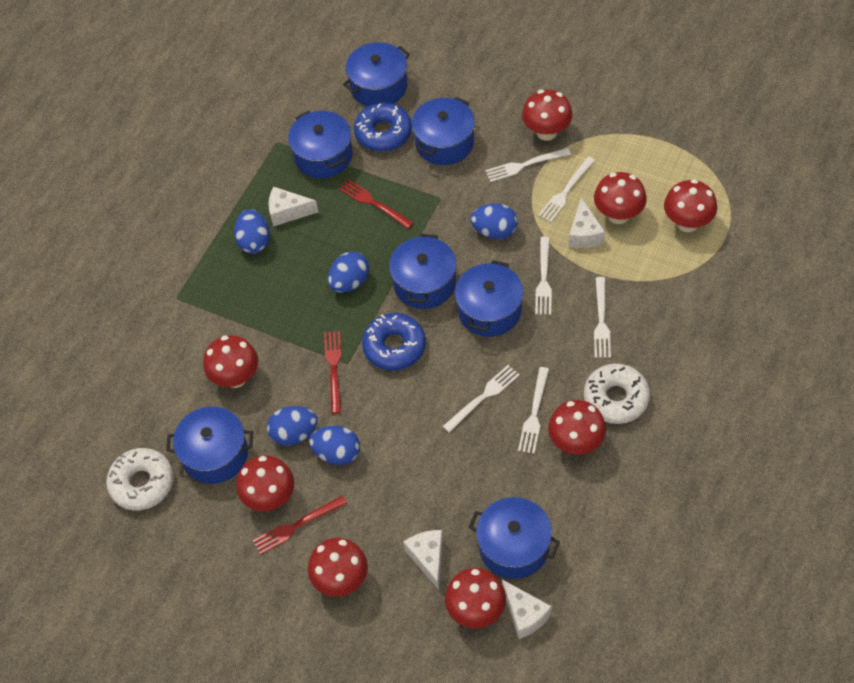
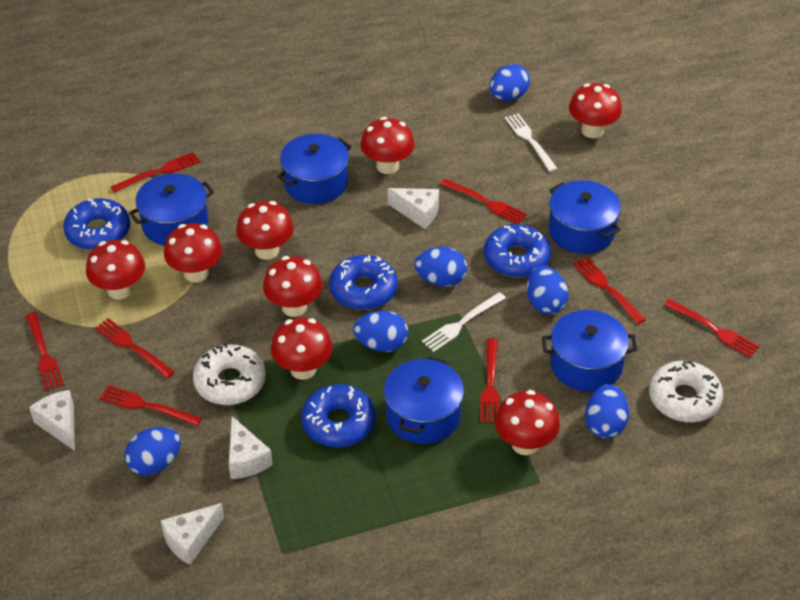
blue donut: [354,103,412,152] [362,313,426,370] = 2 -> [63,198,130,250] [301,384,376,447] [329,255,398,310] [484,224,551,278] = 4
blue egg: [234,209,270,254] [267,406,318,446] [309,426,360,465] [328,251,369,293] [470,203,518,239] = 5 -> [124,427,181,476] [353,311,408,352] [414,247,467,287] [489,64,530,101] [527,266,569,315] [585,384,629,438] = 6
blue pot: [166,406,253,484] [288,111,353,178] [343,42,410,106] [389,234,457,309] [412,97,475,165] [455,260,523,337] [469,497,560,579] = 7 -> [129,173,214,246] [277,134,351,204] [384,357,464,444] [542,310,637,392] [549,180,621,254] = 5
red fork: [253,495,347,555] [324,331,342,414] [339,179,413,229] = 3 -> [26,312,64,391] [95,318,174,378] [99,385,202,426] [111,152,200,193] [440,179,527,224] [480,338,499,423] [573,257,646,324] [664,299,760,358] = 8
white fork: [442,365,520,433] [485,148,571,182] [518,367,549,454] [535,237,552,315] [538,157,595,222] [594,277,611,358] = 6 -> [422,292,506,352] [505,113,558,172] = 2

